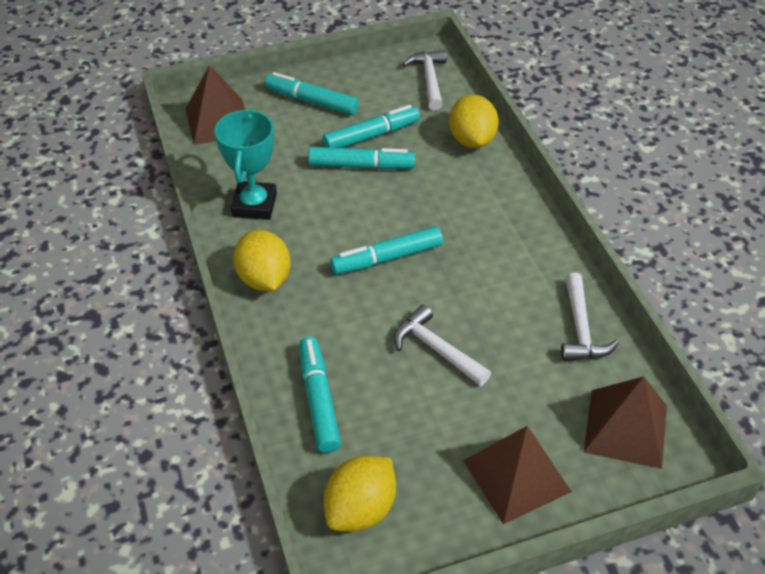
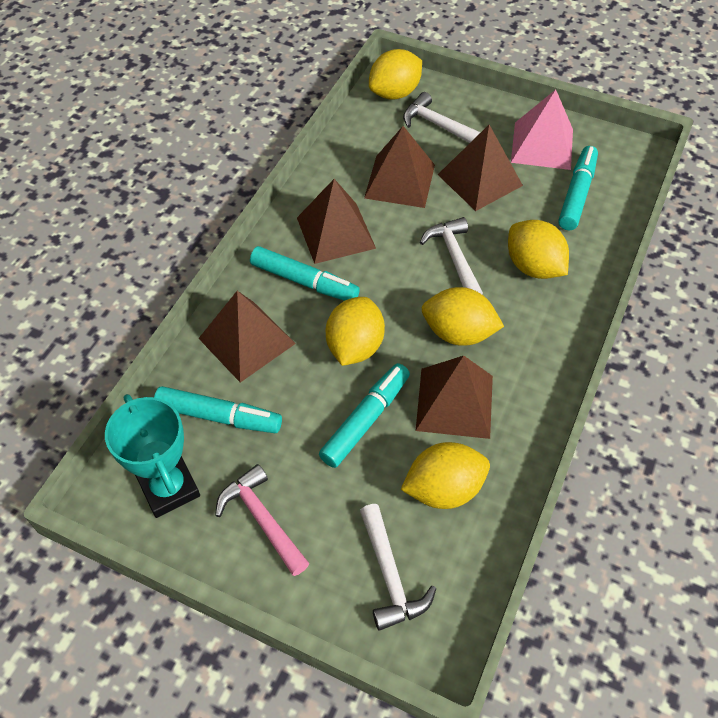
brown pyramid: [186,66,245,145] [463,426,572,524] [584,376,667,469] = 3 -> [198,291,296,382] [297,179,376,264] [364,126,435,208] [416,356,493,439] [438,125,523,211] = 5
pink hammer: none = 0 -> [215,464,309,576] = 1
pink pyramid: none = 0 -> [511,90,573,170] = 1
turquoise marker: [265,72,359,115] [299,337,341,453] [308,147,415,170] [322,105,420,148] [330,226,443,274] = 5 -> [154,386,282,433] [250,246,360,301] [319,363,410,468] [558,146,598,231] = 4
yellow lemon: [233,230,291,291] [324,456,396,532] [449,95,499,148] = 3 -> [326,297,385,366] [369,49,422,100] [401,442,490,509] [422,287,504,346] [508,220,569,279] = 5

